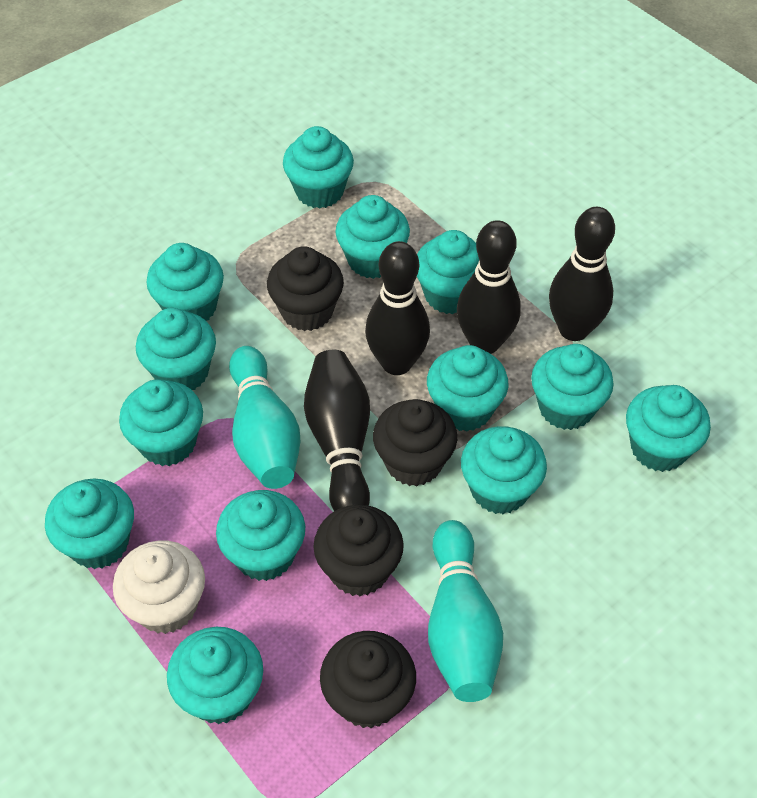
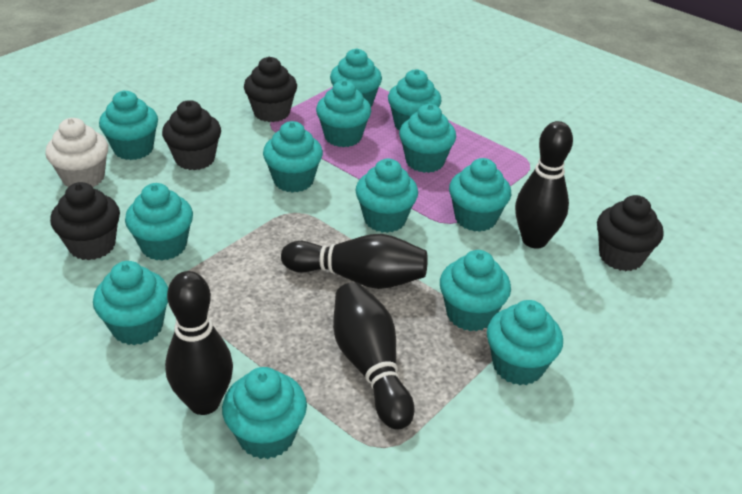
turquoise bowling pin: [229,346,300,489] [428,520,503,702] = 2 -> none = 0

